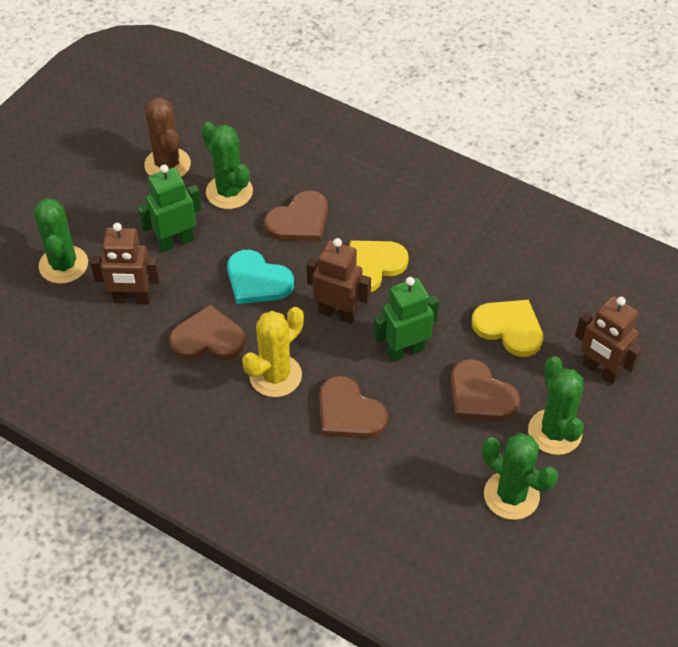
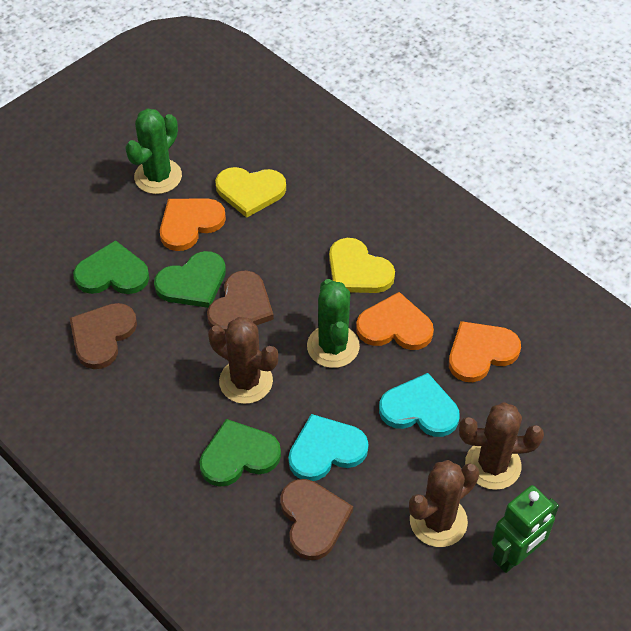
brown cactus: [144,97,191,177] = 1 -> [208,317,278,404] [409,460,479,547] [459,402,544,490] = 3
brown heart: [169,304,246,360] [264,191,328,241] [319,376,388,438] [451,359,520,421] = 4 -> [70,303,137,369] [207,270,274,334] [281,479,353,560] = 3
brown robot: [90,223,160,304] [306,238,371,324] [575,296,642,385] = 3 -> none = 0
green cactus: [34,198,88,284] [201,122,253,209] [482,433,558,520] [528,356,584,455] = 4 -> [125,108,182,194] [307,279,360,368] = 2
green heart: none = 0 -> [73,240,149,294] [154,251,226,308] [199,419,281,487] = 3
green robot: [137,165,202,252] [373,277,439,362] = 2 -> [492,485,559,573] = 1
orange heart: none = 0 -> [160,199,226,251] [356,292,434,350] [449,321,521,382] = 3
turquoise heart: [227,250,294,304] = 1 -> [288,414,369,481] [379,373,460,437] = 2
yellow cactus: [242,307,304,397] = 1 -> none = 0

